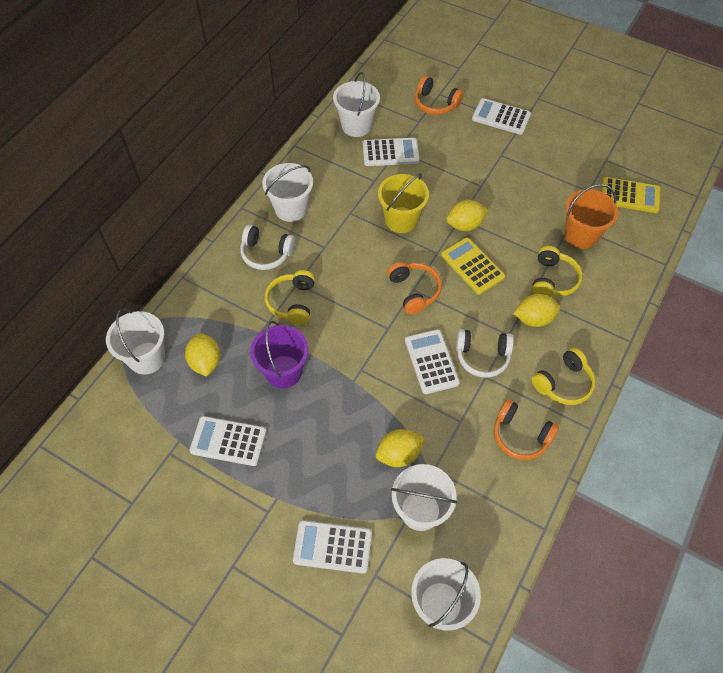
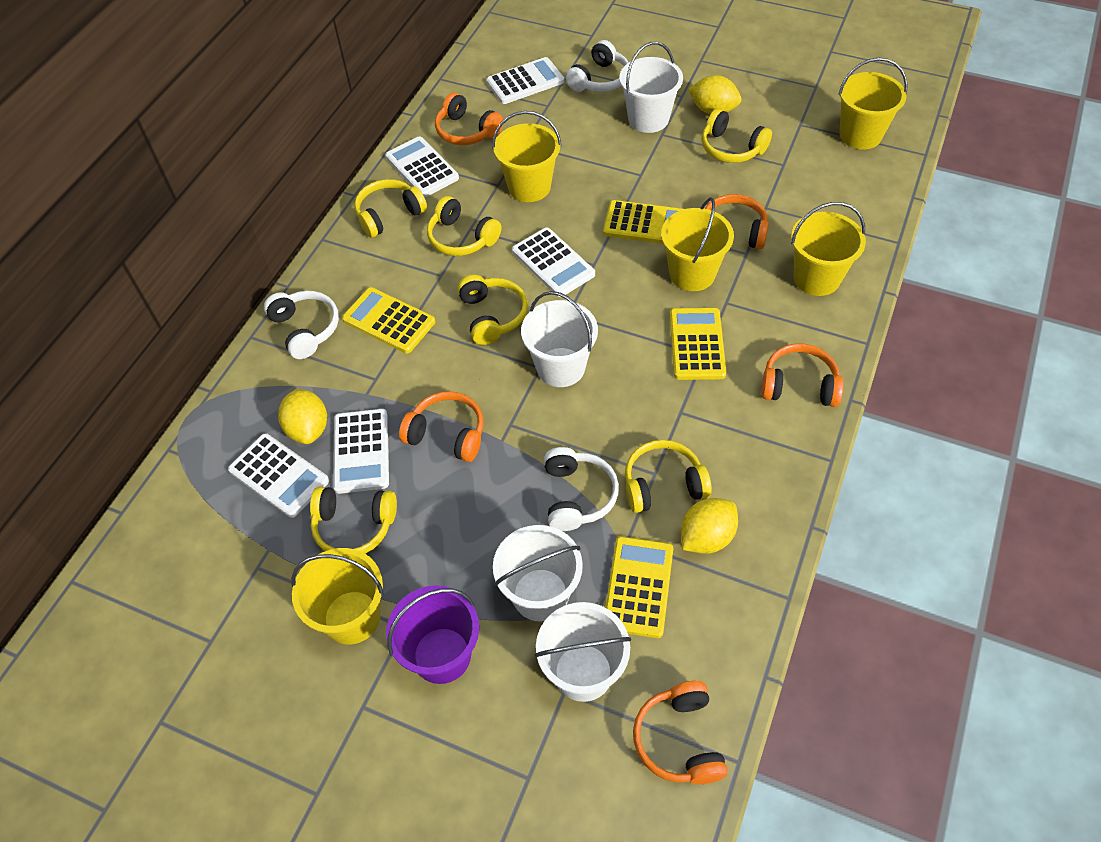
orange bucket: [564,184,618,249] = 1 -> none = 0
orange headphones: [387,262,442,315] [414,76,464,115] [494,399,559,460] = 3 -> [399,391,483,462] [435,92,503,145] [633,681,728,784] [705,194,769,249] [761,344,844,407] = 5
white bucket: [106,308,165,374] [262,163,313,222] [333,72,380,137] [391,464,457,531] [411,558,481,631] = 5 -> [493,525,583,622] [521,291,598,387] [535,602,631,702] [619,42,683,133] = 4
white headphones: [240,225,295,270] [456,329,514,378] = 2 -> [264,291,339,359] [544,447,619,531] [565,40,629,92] = 3
yellow bucket: [378,173,429,233] = 1 -> [291,548,384,645] [492,111,561,202] [661,197,734,291] [791,202,866,296] [838,58,908,150] = 5
yellow calculator: [441,237,505,295] [601,177,660,213] = 2 -> [342,287,435,353] [603,200,684,244] [605,536,673,638] [670,308,726,380] = 4
yellow headphones: [265,270,315,325] [531,348,596,405] [532,246,583,297] = 3 -> [310,487,397,554] [354,179,427,238] [427,196,501,256] [458,275,528,345] [625,440,712,513] [701,109,772,163] = 6
yellow lemon: [185,333,220,377] [376,429,425,467] [446,200,488,231] [513,294,560,327] = 4 -> [278,389,327,444] [681,498,738,554] [688,75,742,114] = 3

